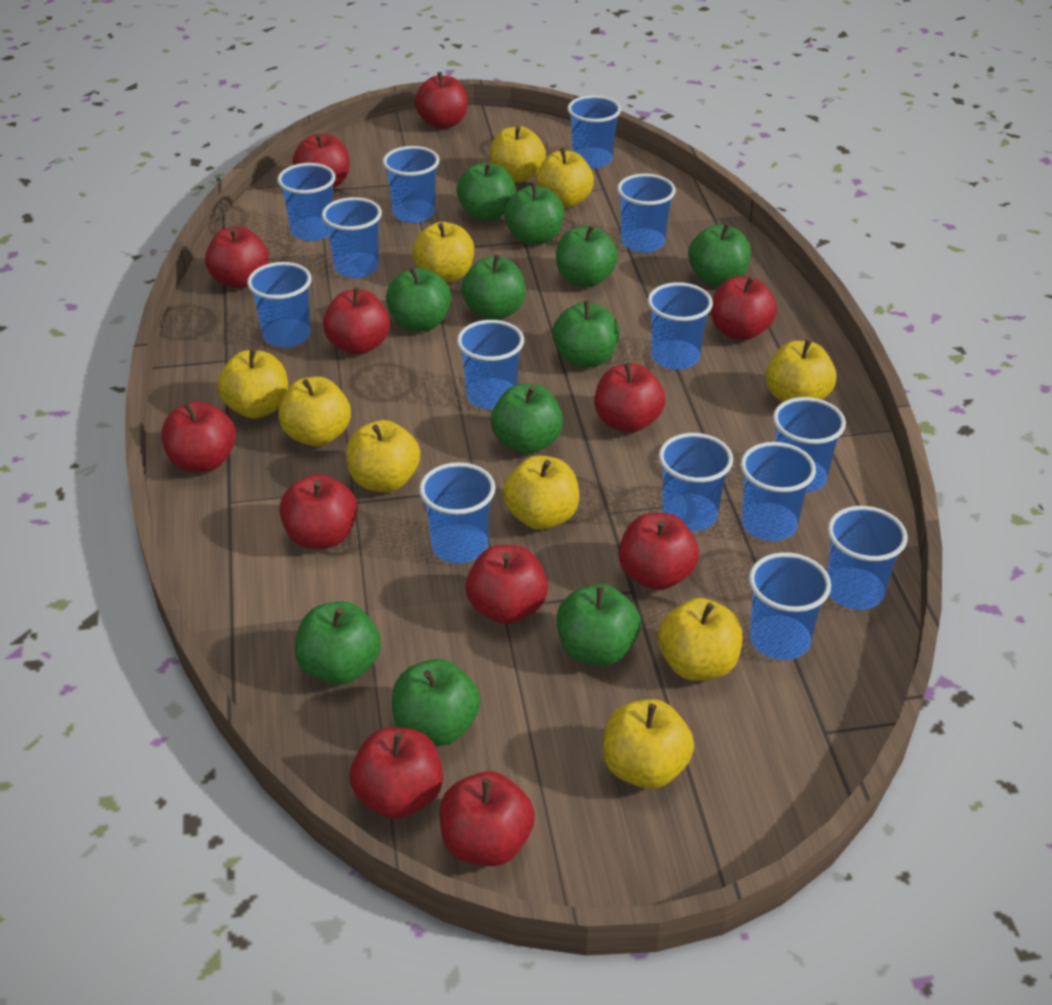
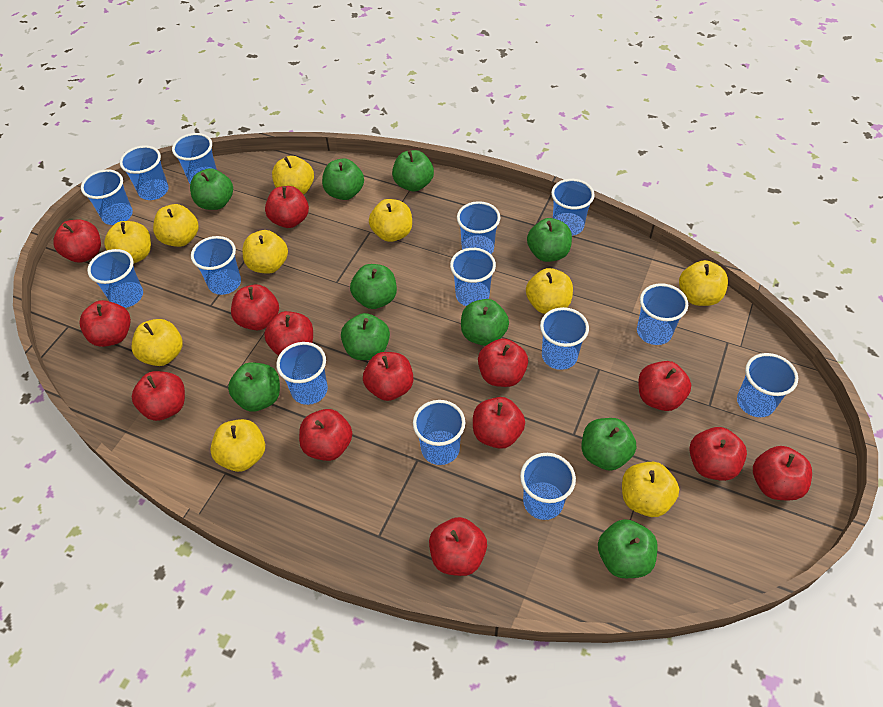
green apple: [295,601,381,685] [386,267,451,332] [392,659,480,746] [457,162,515,221] [461,255,526,320] [491,384,563,454] [504,183,564,245] [552,301,619,368] [556,225,618,287] [557,584,641,666] [688,223,751,286] = 11 -> [190,168,233,210] [228,362,280,412] [322,158,364,200] [341,313,390,360] [350,264,397,309] [392,150,434,191] [461,299,509,346] [527,218,572,262] [581,418,636,471] [598,519,658,578] = 10
red apple: [161,401,236,472] [205,227,269,288] [279,474,358,549] [292,133,350,188] [323,288,390,355] [350,727,443,819] [415,72,468,129] [439,772,535,866] [465,545,548,624] [594,363,665,433] [618,513,699,590] [711,276,777,341] = 12 -> [53,220,101,263] [80,300,131,347] [132,371,185,421] [231,284,279,330] [264,311,313,356] [265,186,309,228] [299,409,352,461] [363,352,413,401] [429,517,487,576] [473,397,525,449] [478,338,528,387] [638,361,691,411] [689,427,747,481] [753,446,812,501] = 14

